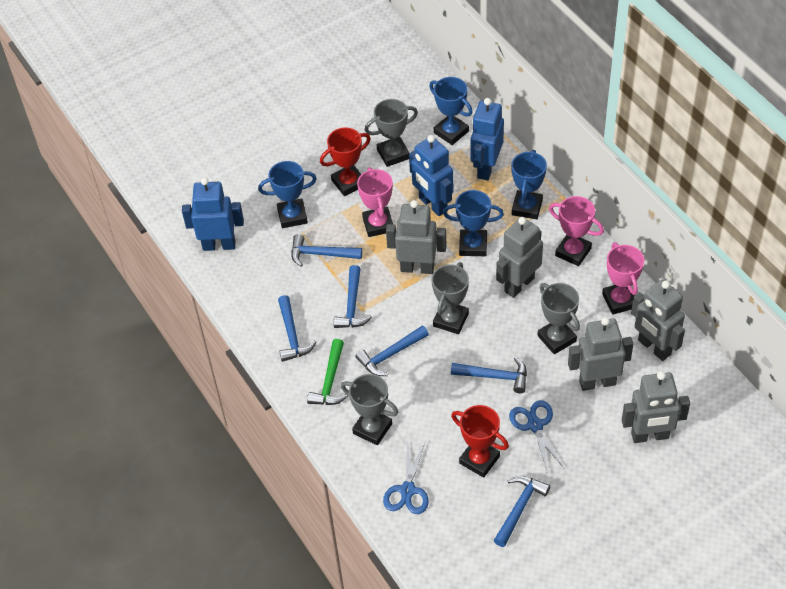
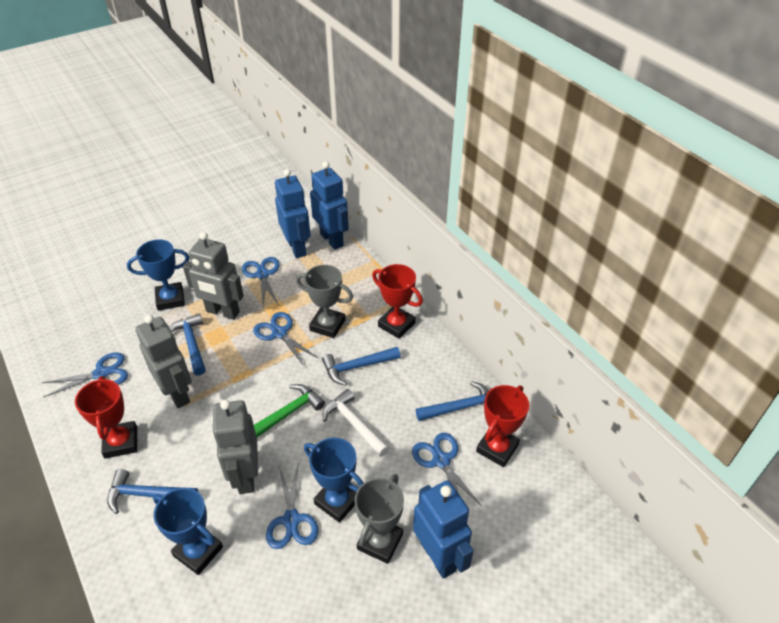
blue hammer: [278,295,316,362] [291,234,362,267] [334,265,372,328] [355,325,429,376] [451,357,527,394] [494,476,550,547] = 6 -> [107,469,198,514] [169,313,206,375] [322,347,401,385] [416,381,489,421] = 4
blue scissors: [383,440,429,514] [509,400,565,471] = 2 -> [42,352,128,397] [242,257,280,306] [253,312,319,366] [266,461,318,549] [412,433,482,506] = 5
blue trophy: [258,161,317,228] [429,77,473,145] [443,190,504,256] [511,150,547,219] = 4 -> [127,239,190,311] [153,488,223,575] [304,437,363,523] = 3
grey robot: [386,200,446,274] [496,217,543,298] [568,317,633,391] [622,371,690,443] [631,280,685,361] = 5 -> [135,315,191,408] [183,232,244,320] [212,399,258,494] = 3
grey trophy: [341,374,398,445] [365,99,418,167] [432,262,469,334] [538,283,580,354] = 4 -> [296,265,353,338] [354,474,404,564] = 2
pink trophy: [357,167,393,237] [549,196,604,266] [602,243,644,315] = 3 -> none = 0
red trophy: [320,127,371,196] [451,405,509,478] = 2 -> [75,376,137,459] [372,264,423,339] [476,385,529,467] = 3
white hammer: none = 0 -> [323,389,389,457] = 1

